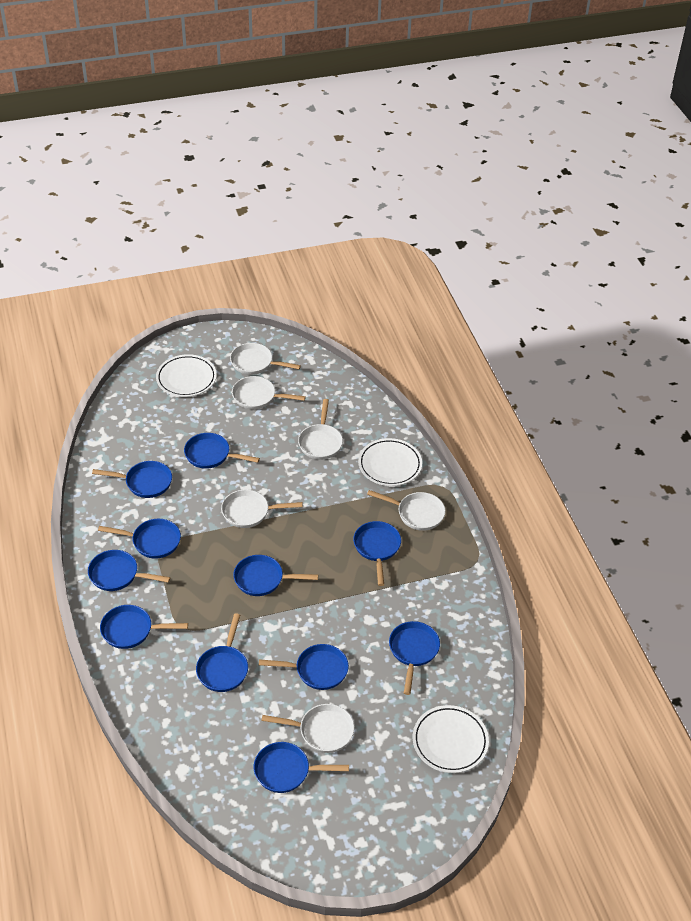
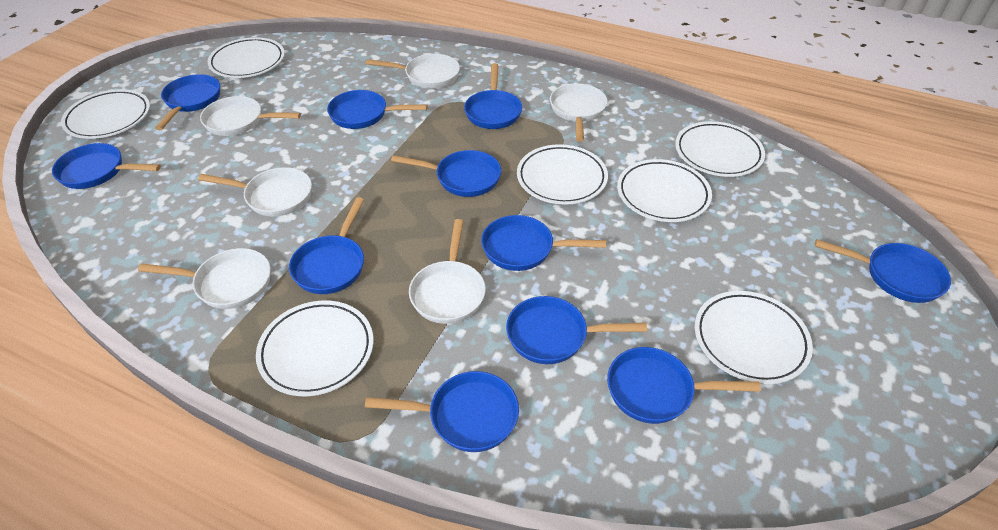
white plate: [156,354,217,397] [358,438,422,486] [413,705,489,773] = 3 -> [61,89,150,139] [207,37,285,78] [256,301,374,396] [517,144,608,205] [617,159,712,222] [675,121,765,177] [695,291,813,384] = 7

